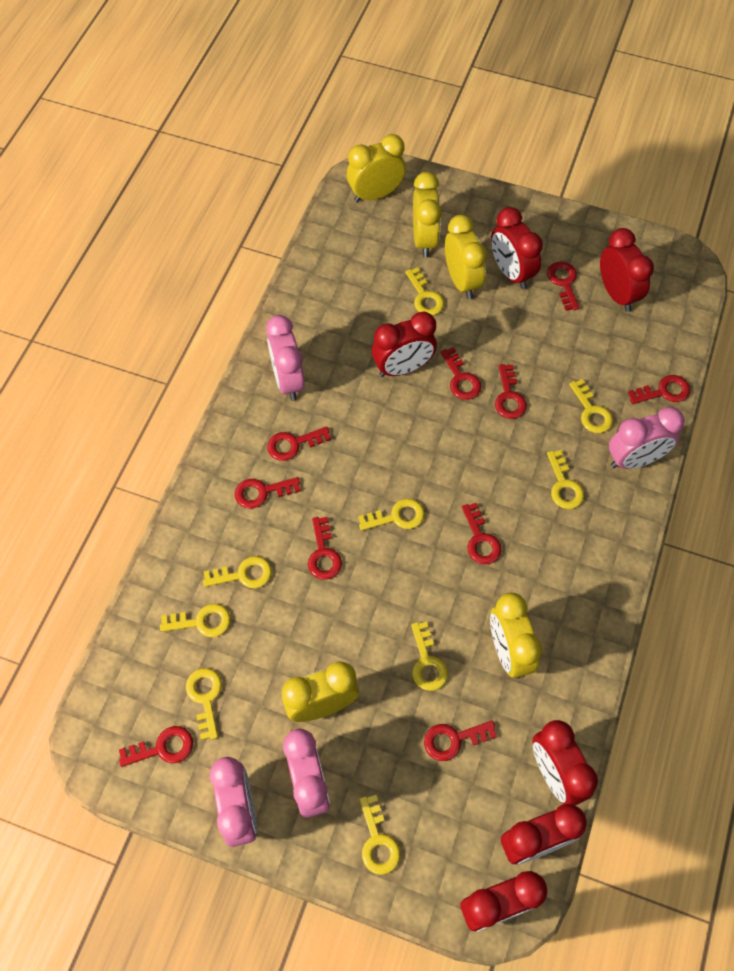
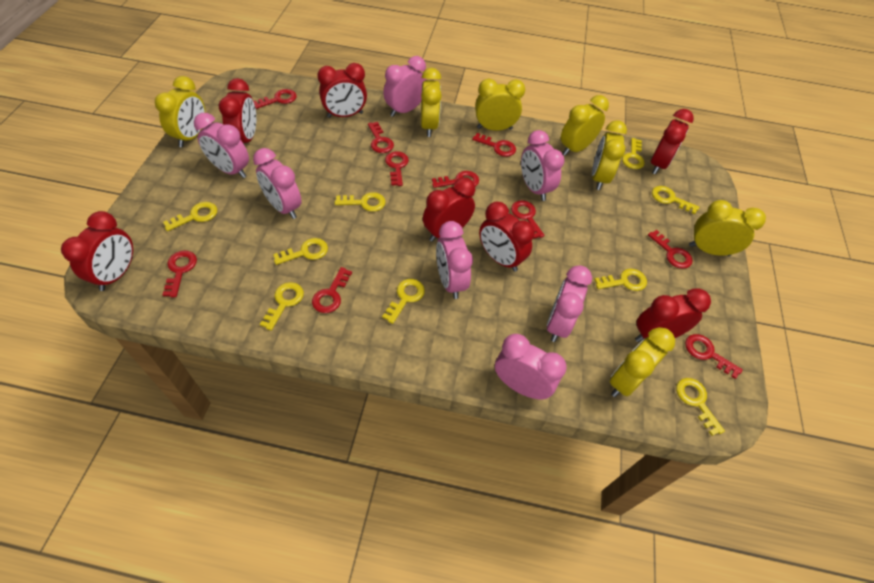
pink clock: [210,757,257,847] [266,315,305,401] [283,729,330,818] [609,407,685,469] = 4 -> [194,113,249,178] [253,148,302,219] [383,56,426,117] [436,221,473,299] [495,334,567,399] [521,130,565,201] [547,265,592,342] = 7
red clock: [372,312,437,377] [460,871,547,932] [491,207,543,289] [501,804,586,865] [533,720,598,806] [600,228,654,312] = 6 -> [61,211,133,291] [219,78,256,143] [317,63,367,118] [423,177,475,242] [479,202,535,272] [635,288,711,342] [651,109,694,174] = 7
yellow clock: [282,662,359,722] [347,134,406,202] [413,172,442,257] [445,214,487,299] [490,593,542,679] = 5 -> [155,76,205,147] [421,68,442,137] [475,79,525,131] [561,95,609,156] [592,120,627,190] [610,327,675,397] [689,200,766,256] = 7

